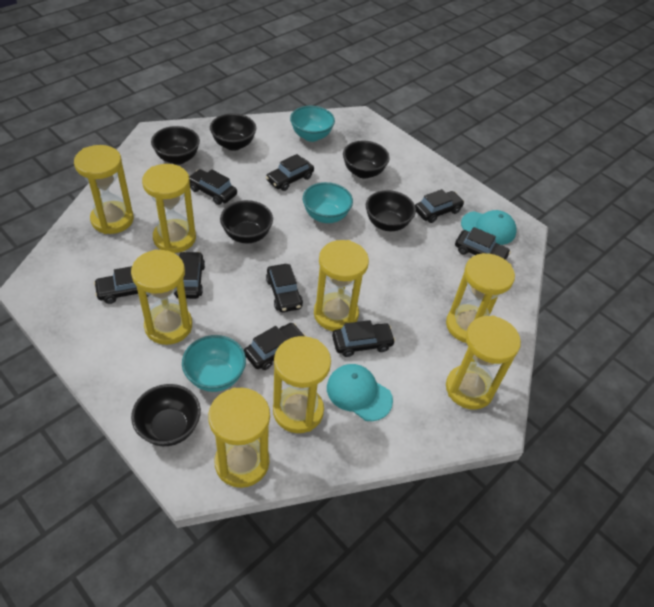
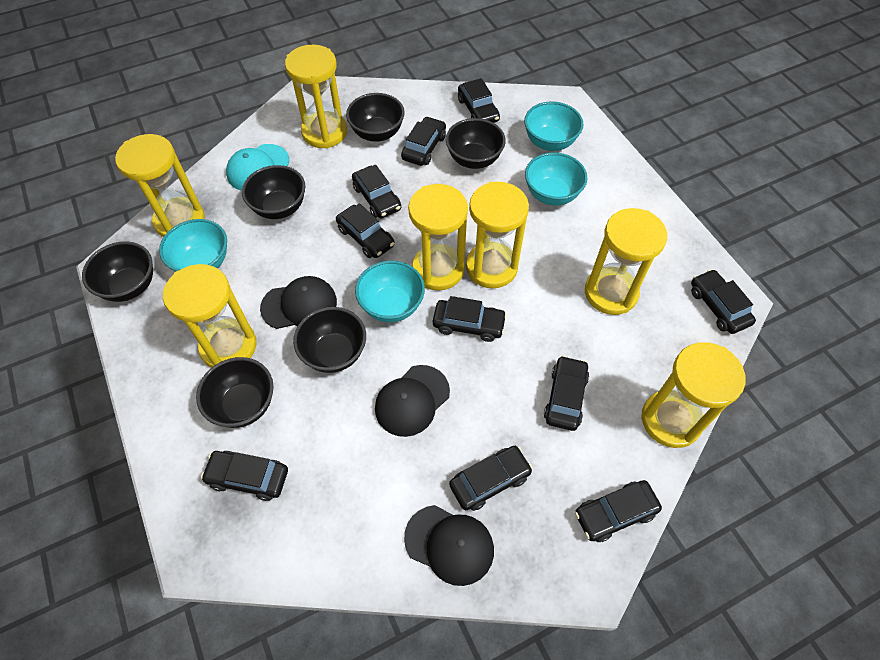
black cap: none = 0 -> [260,276,337,329] [375,365,450,437] [404,505,494,586] = 3
black car: [94,266,148,304] [174,251,205,299] [189,169,237,205] [244,323,306,370] [266,154,314,191] [266,264,303,312] [332,320,395,357] [415,189,464,223] [455,227,511,260] = 9 -> [201,451,288,501] [336,203,395,258] [352,165,401,218] [401,116,446,166] [433,296,507,342] [449,446,533,511] [458,78,500,123] [544,356,589,431] [575,480,662,542] [691,269,756,334] = 10
turquoise bowl: [182,335,246,392] [290,106,335,142] [303,182,353,223] = 3 -> [159,219,227,272] [355,261,425,322] [524,102,584,151] [525,152,588,206] = 4
turquoise cap: [327,364,393,421] [461,210,517,245] = 2 -> [226,144,289,191] = 1
yellow hourglass: [74,145,134,234] [131,249,192,345] [142,164,196,253] [208,387,270,488] [273,336,331,433] [314,240,369,331] [446,253,515,343] [446,316,521,410] = 8 -> [115,134,205,237] [163,264,257,368] [285,45,347,148] [408,184,468,291] [466,182,529,288] [585,208,667,315] [641,342,745,448] = 7

